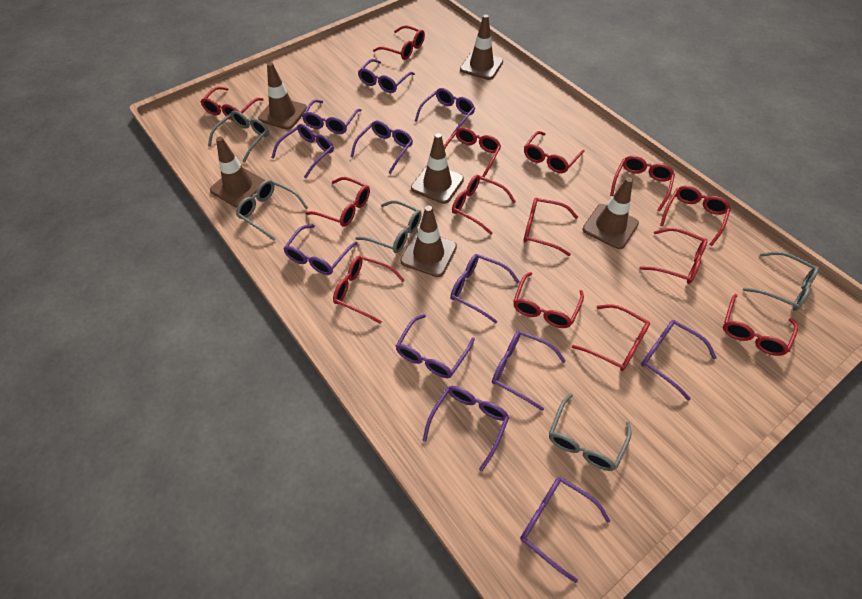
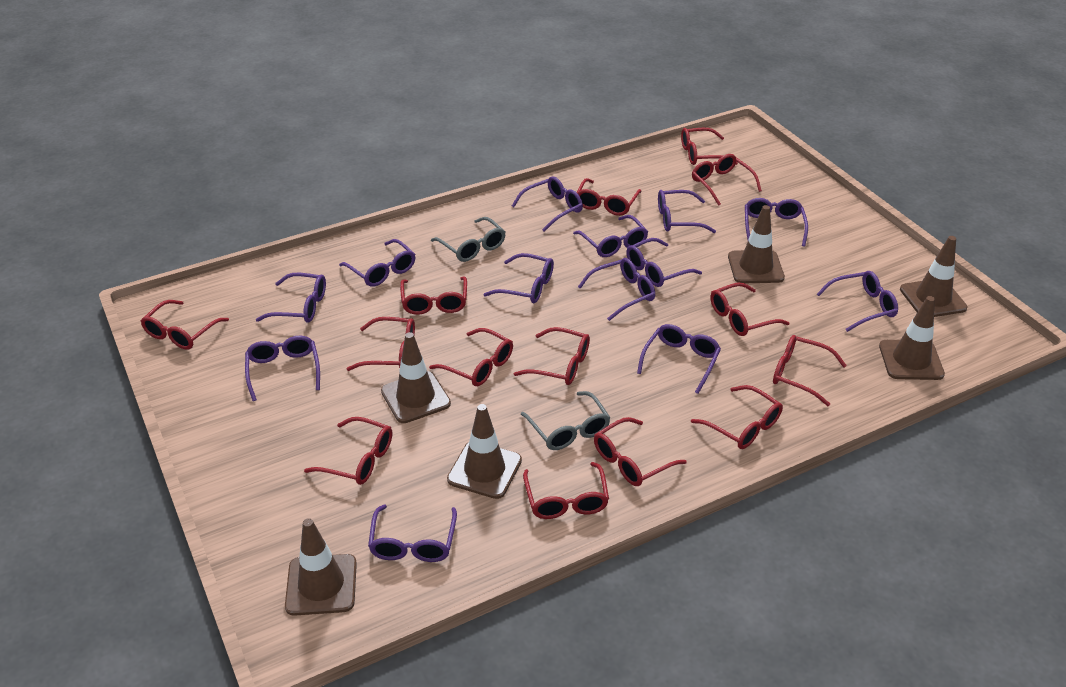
grey glasses: [208,111,269,163] [236,180,308,241] [355,200,422,253] [549,393,632,471] [743,251,819,311] = 5 -> [431,217,505,262] [521,391,611,450] = 2
purple glasses: [271,124,334,178] [283,225,357,275] [302,100,362,134] [351,121,413,174] [358,59,415,93] [396,314,475,378] [415,88,475,137] [423,386,509,471] [450,254,520,323] [492,331,566,411] [520,477,610,583] [641,320,717,401] = 12 -> [245,336,320,401] [256,273,326,323] [339,239,415,287] [368,504,457,562] [483,253,554,303] [512,176,583,232] [573,215,648,257] [578,258,655,321] [626,238,702,287] [637,324,721,394] [658,190,716,233] [745,198,808,247] [817,271,898,332] = 13

